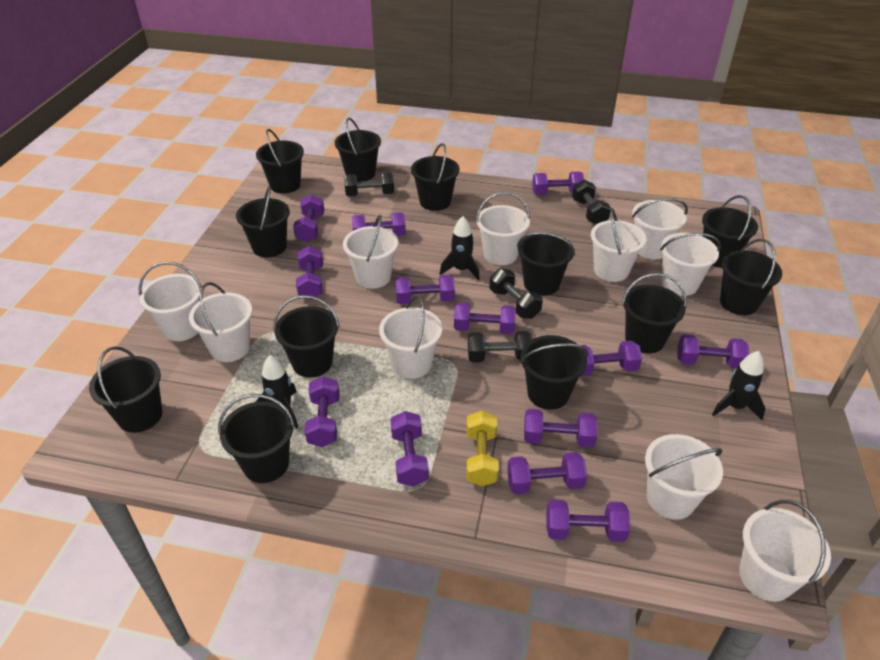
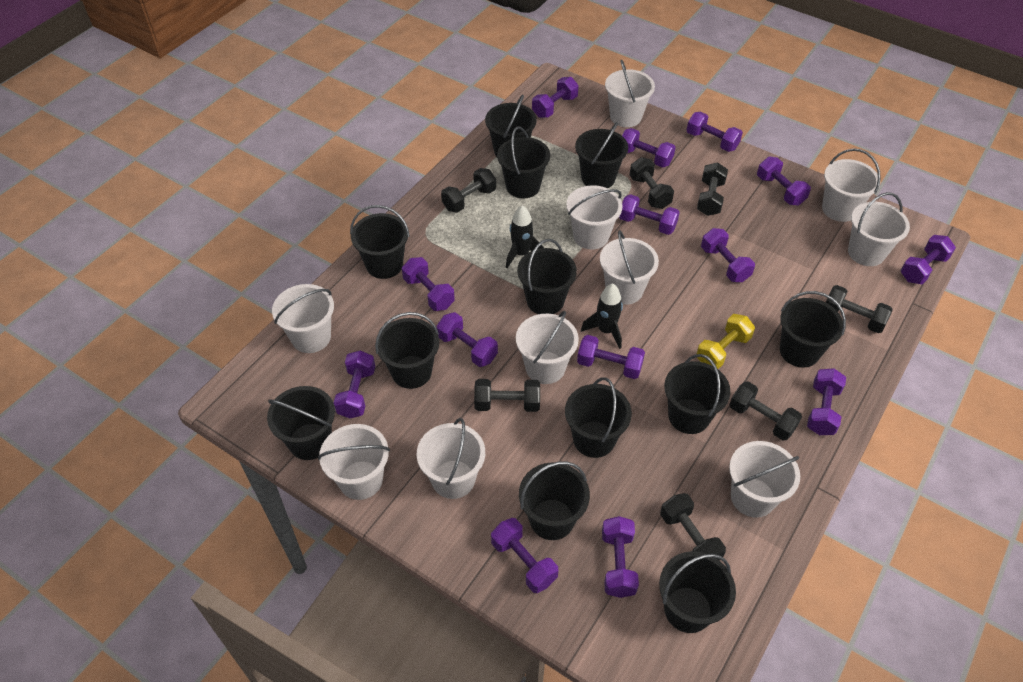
black dumbbell: [344,172,394,196] [468,331,532,362] [489,268,543,319] [572,180,611,225] = 4 -> [441,168,496,213] [474,379,540,412] [630,157,674,209] [660,493,726,561] [697,162,728,216] [729,381,802,440] [825,285,893,333] = 7
black rocket: [256,355,298,429] [440,216,480,280] [712,351,766,420] = 3 -> [506,205,544,268] [581,283,623,349] = 2
purple dumbbell: [293,194,325,242] [296,246,323,300] [304,376,340,447] [352,212,406,236] [390,411,429,486] [395,275,455,304] [454,302,516,334] [507,452,587,494] [524,409,598,448] [532,172,584,195] [546,500,630,542] [580,340,642,376] [678,334,749,369] = 13 -> [334,351,375,419] [402,257,455,311] [436,312,498,367] [491,518,558,593] [532,77,579,118] [577,335,645,379] [602,516,639,598] [619,194,680,235] [622,128,676,168] [687,112,743,152] [701,228,755,282] [757,157,811,205] [807,368,846,435] [901,235,956,284] = 14

